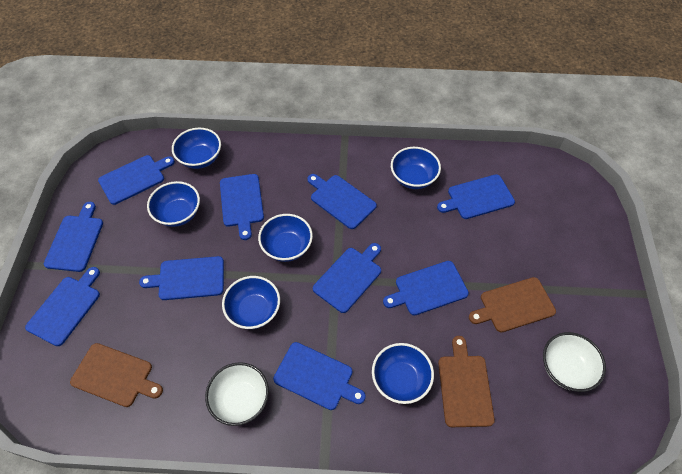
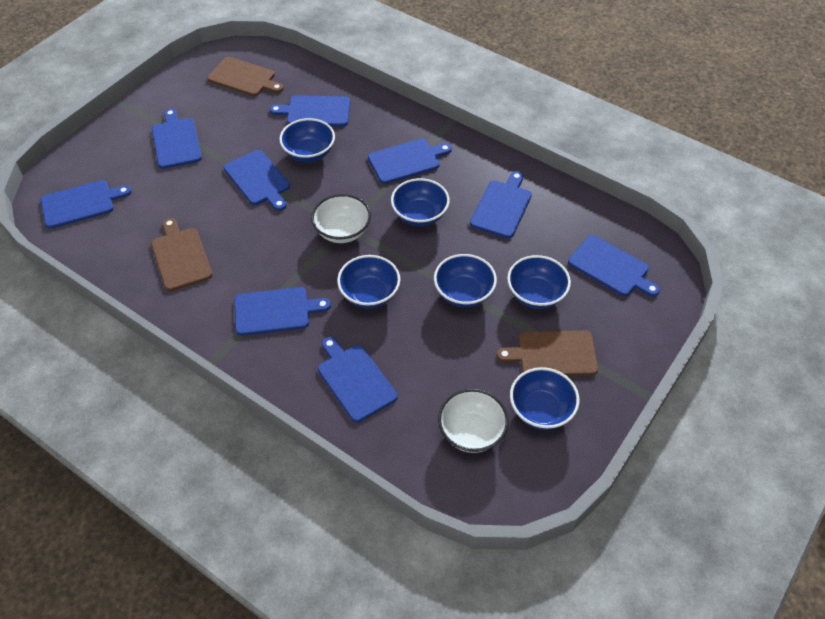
blue cutting board: [25,267,100,346] [44,202,103,272] [98,155,175,205] [139,256,224,300] [220,174,264,240] [273,342,366,410] [307,174,377,229] [313,243,381,313] [383,261,469,316] [437,174,515,219] = 10 -> [41,180,131,229] [152,109,202,169] [224,150,290,211] [235,287,331,336] [270,95,350,127] [318,337,398,422] [368,139,452,184] [470,171,532,238] [568,235,660,297] = 9

